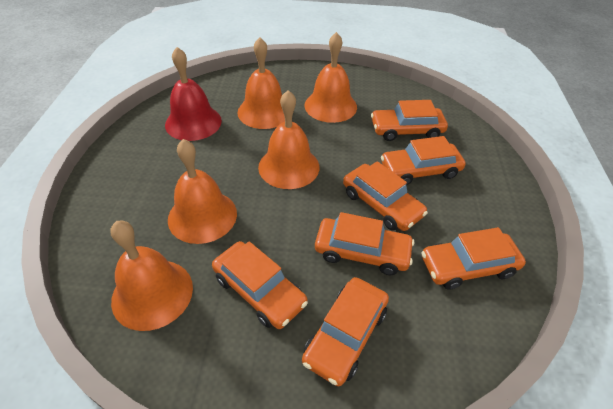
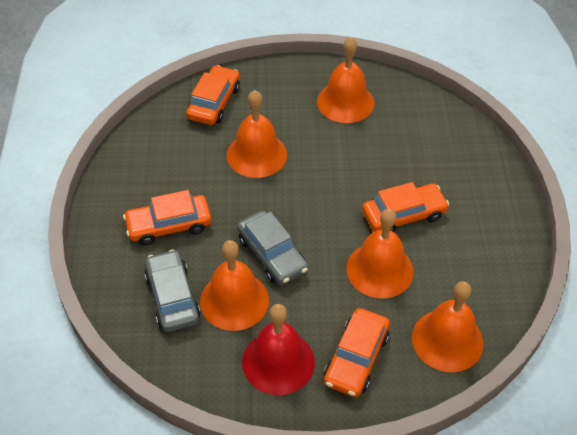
grey car: none = 0 -> [144,249,201,332] [237,211,308,285] = 2
orange car: [212,241,308,329] [302,277,389,386] [315,212,414,275] [343,161,428,231] [371,100,448,141] [381,136,466,185] [421,227,526,290] = 7 -> [123,190,212,245] [186,65,240,125] [324,308,390,397] [362,182,449,232] = 4

